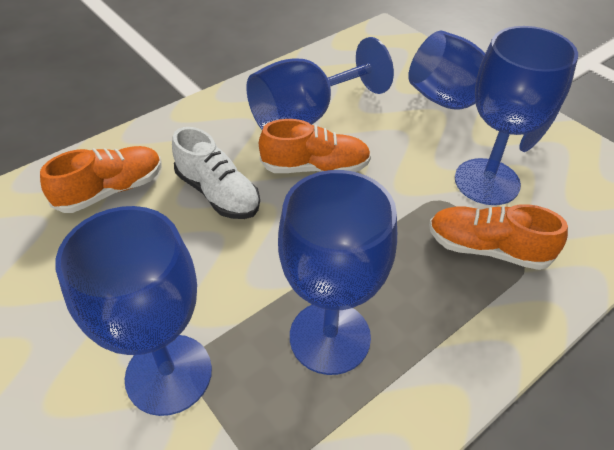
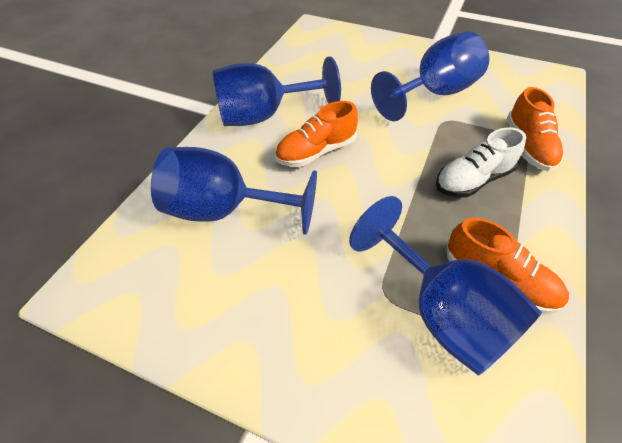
blue goblet: [55,206,212,416] [246,37,394,130] [278,170,397,375] [408,30,561,152] [455,26,578,205] = 5 -> [151,147,317,235] [213,57,341,126] [349,196,542,376] [371,31,489,121] = 4

